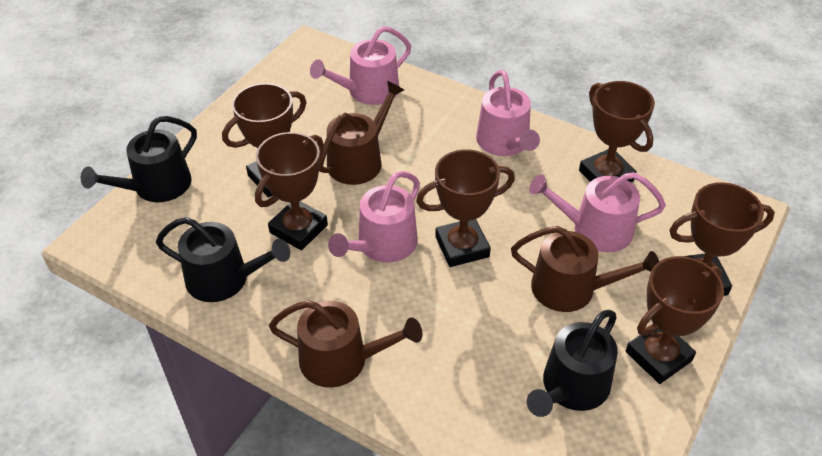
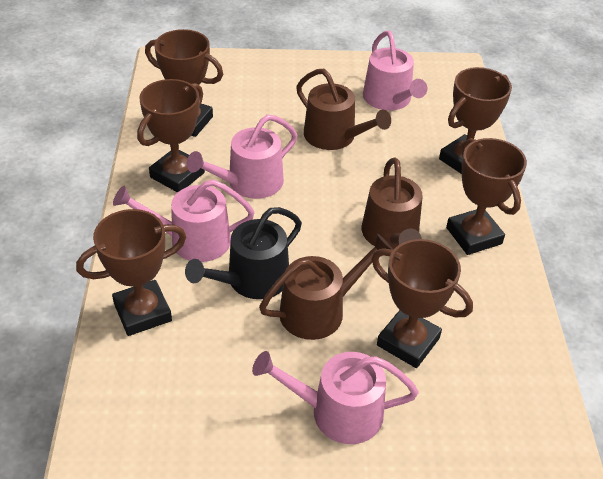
black watering can: [80,116,197,202] [156,217,290,302] [527,310,618,417] = 3 -> [185,207,302,299] = 1

